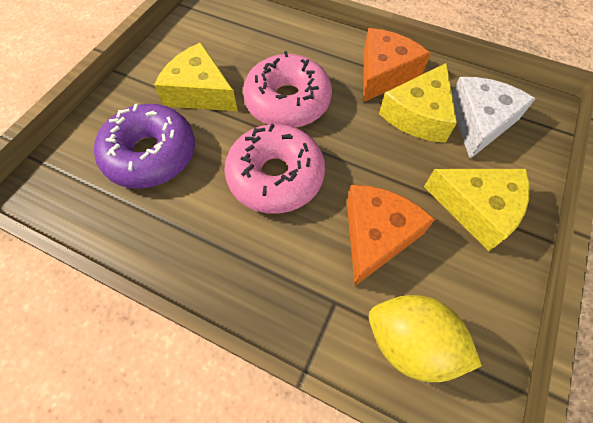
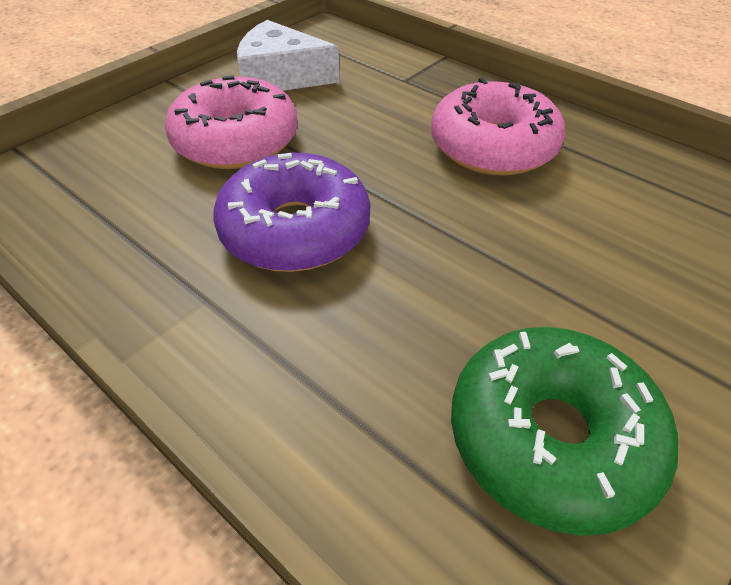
green donut: none = 0 -> [451,327,678,536] = 1
orange cheese: [347,185,435,286] [363,28,431,102] = 2 -> none = 0
yellow cheese: [154,43,238,111] [379,63,457,143] [424,169,529,251] = 3 -> none = 0
yellow lemon: [369,295,482,382] = 1 -> none = 0

